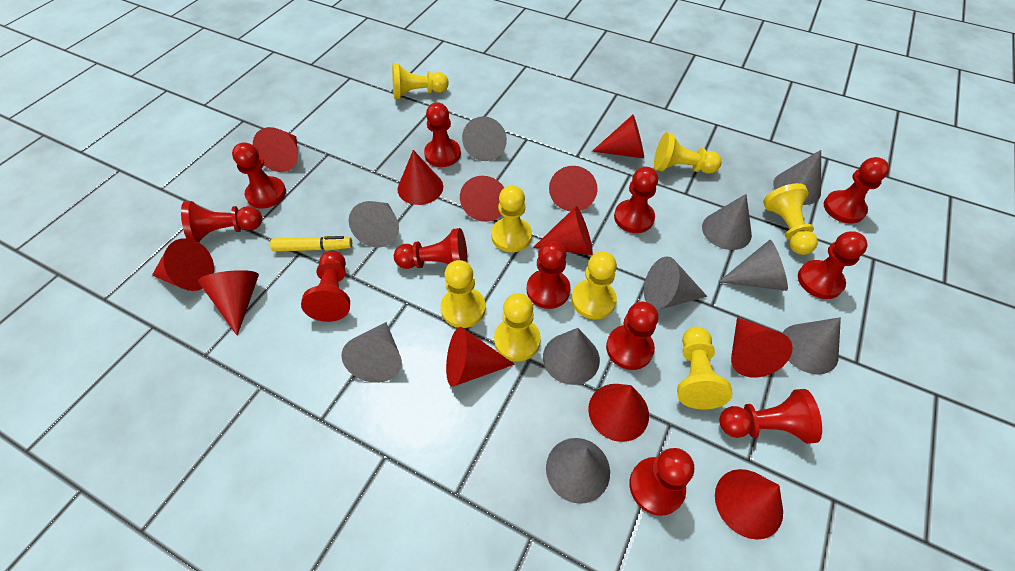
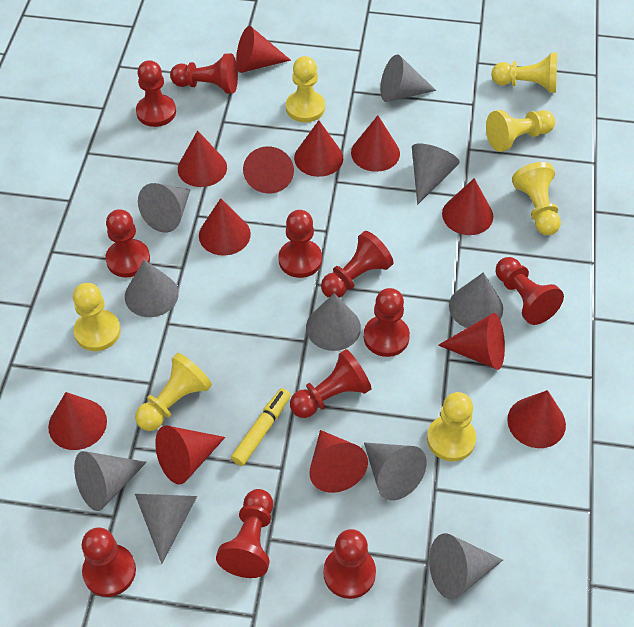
red pawn: [181,201,262,242] [232,142,286,208] [301,251,350,322] [394,228,468,269] [424,102,461,167] [527,241,571,309] [606,302,658,370] [614,167,658,233] [629,448,694,516] [719,389,822,444] [798,231,868,299] [824,157,889,224] = 12 -> [82,527,136,597] [105,209,150,277] [136,60,176,127] [170,53,238,94] [216,489,273,578] [279,210,322,278] [290,349,372,418] [321,231,394,298] [323,529,376,599] [364,288,410,357] [496,257,564,325] = 11
yellow pawn: [392,63,449,99] [441,260,486,328] [491,185,532,252] [494,293,541,362] [572,252,617,319] [654,132,722,174] [677,327,733,409] [763,183,818,255] = 8 -> [73,283,121,351] [135,353,212,431] [286,56,325,122] [427,392,476,462] [486,110,555,152] [491,53,557,93] [512,162,561,235] = 7

